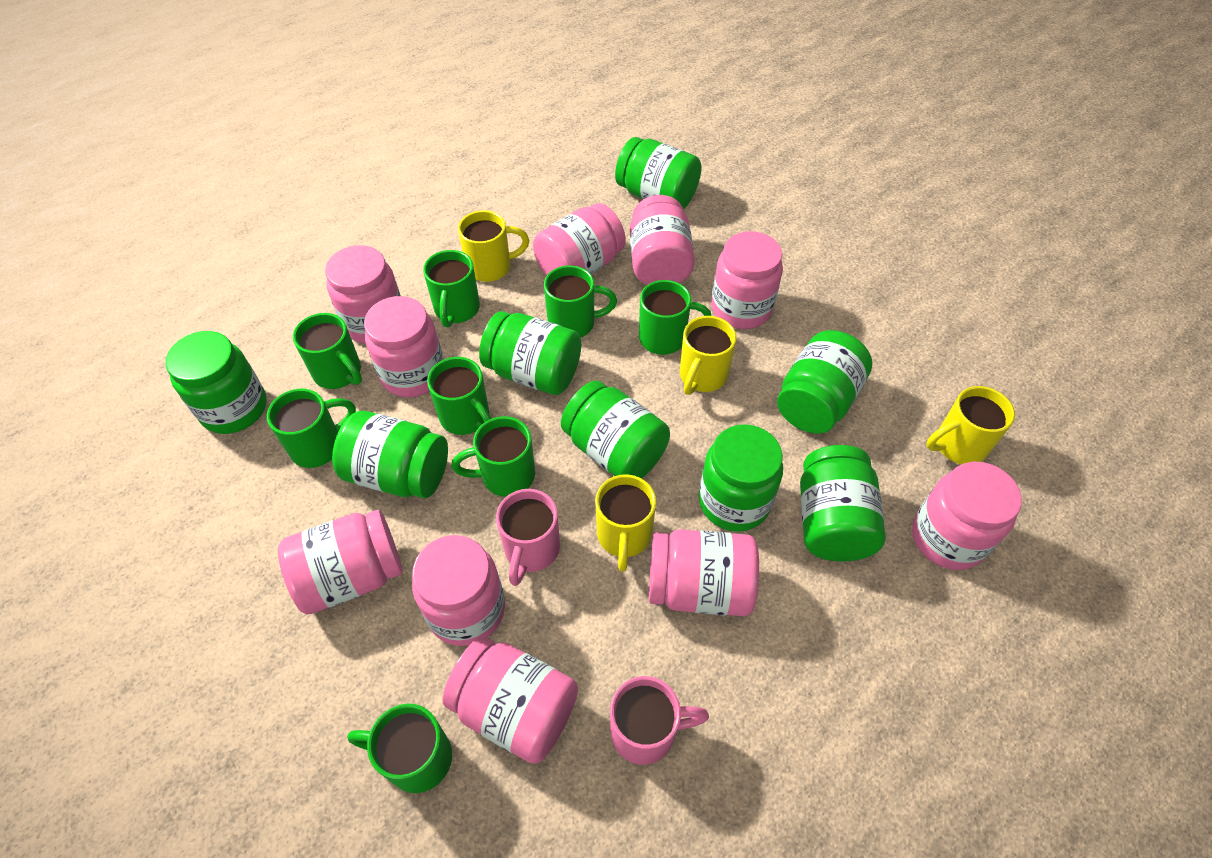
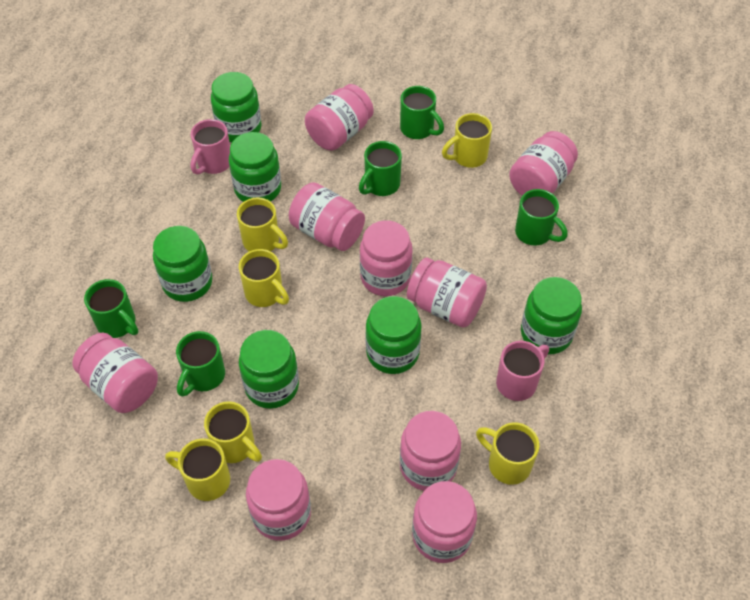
green jar: [166,331,267,434] [332,411,448,498] [479,311,581,395] [561,381,670,479] [615,137,701,209] [699,424,783,532] [777,330,872,434] [800,445,886,561] = 8 -> [153,226,212,302] [211,72,262,142] [229,132,281,202] [239,330,299,409] [366,296,422,374] [521,277,582,354] = 6
green mug: [267,389,356,468] [293,313,362,389] [347,704,452,793] [423,250,480,328] [427,357,492,435] [451,416,535,497] [544,265,617,338] [639,280,711,355] = 8 -> [84,279,138,338] [176,331,225,397] [359,141,402,196] [400,86,444,139] [515,189,568,246] = 5
pink jar: [278,510,403,614] [325,245,401,344] [364,296,444,397] [412,535,505,646] [442,637,578,764] [533,203,626,276] [630,195,695,285] [649,529,759,616] [711,231,783,329] [912,462,1022,570] = 10 -> [72,333,158,413] [246,459,311,541] [289,182,365,251] [305,84,374,151] [360,220,413,296] [400,411,461,491] [407,257,487,328] [412,481,477,563] [509,131,578,196] = 9
yellow mug: [458,210,529,282] [595,474,656,572] [680,316,737,395] [926,386,1015,464] = 4 -> [165,439,230,501] [204,401,262,463] [237,197,288,251] [239,249,289,307] [442,113,492,168] [476,422,539,485] = 6

